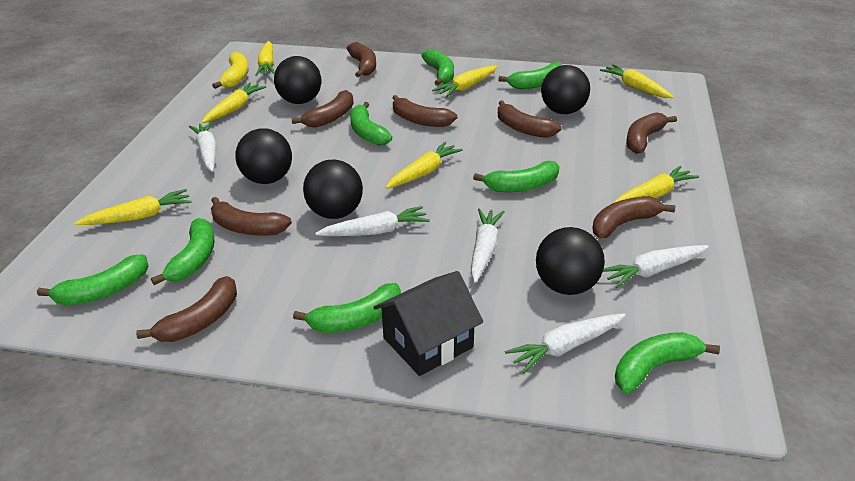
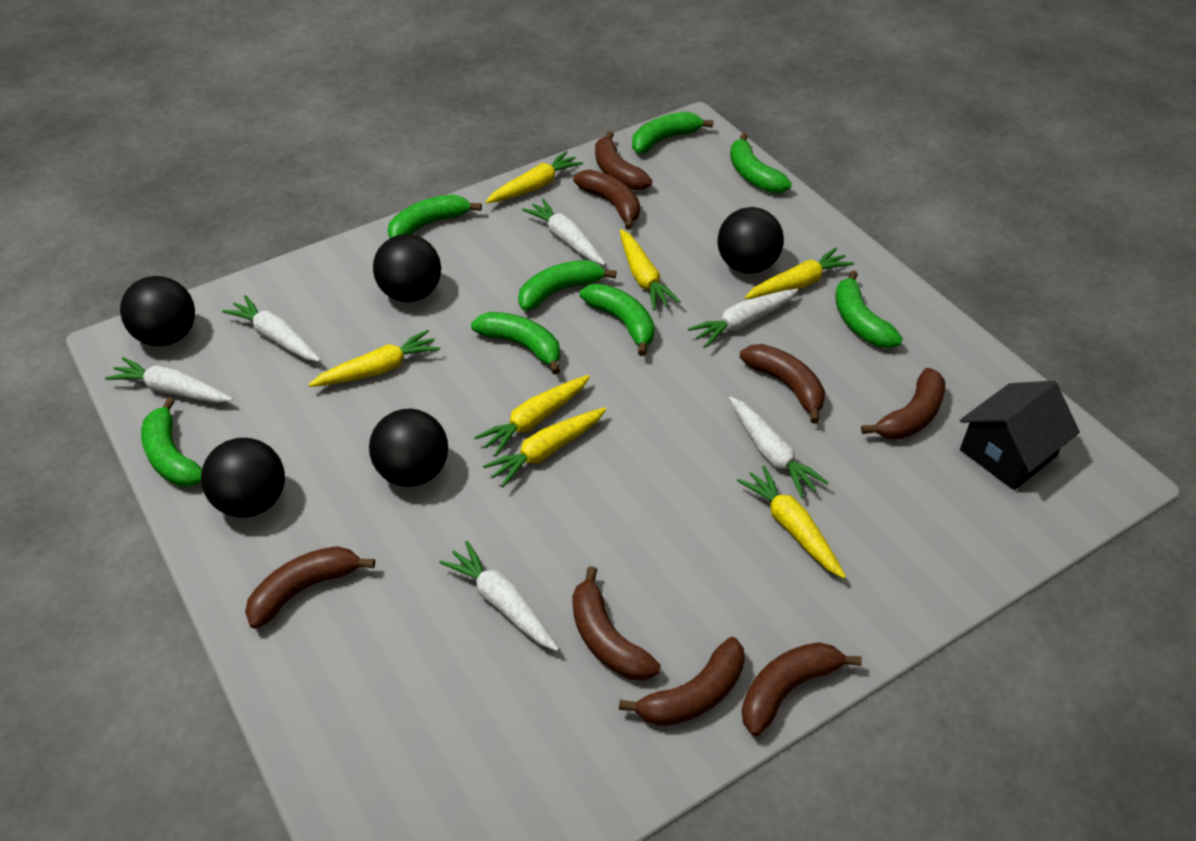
white carrot: [189,122,217,172] [315,206,430,236] [471,208,505,283] [505,313,625,374] [603,245,709,288] = 5 -> [105,357,233,403] [222,295,321,362] [439,541,559,651] [522,198,606,265] [688,289,798,347] [729,396,829,498] = 6
yellow banana: [212,52,249,89] = 1 -> none = 0

